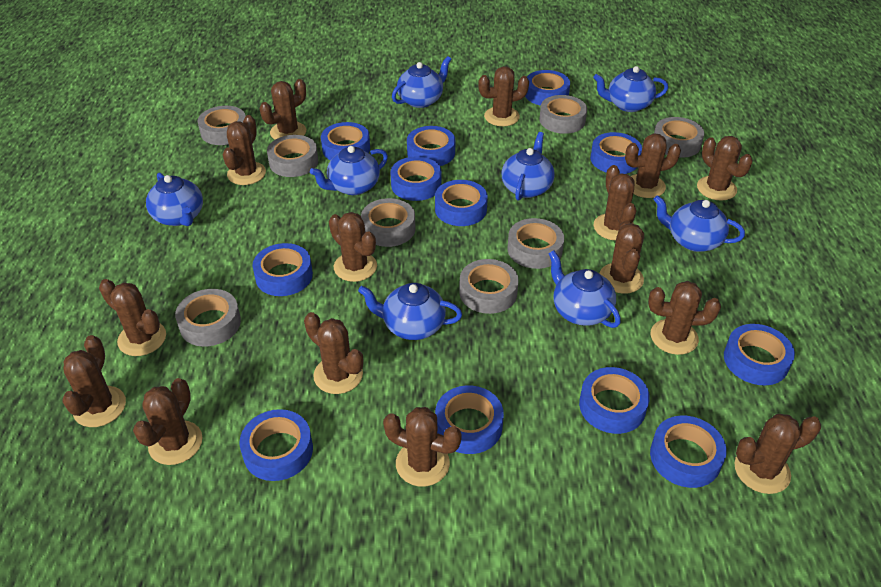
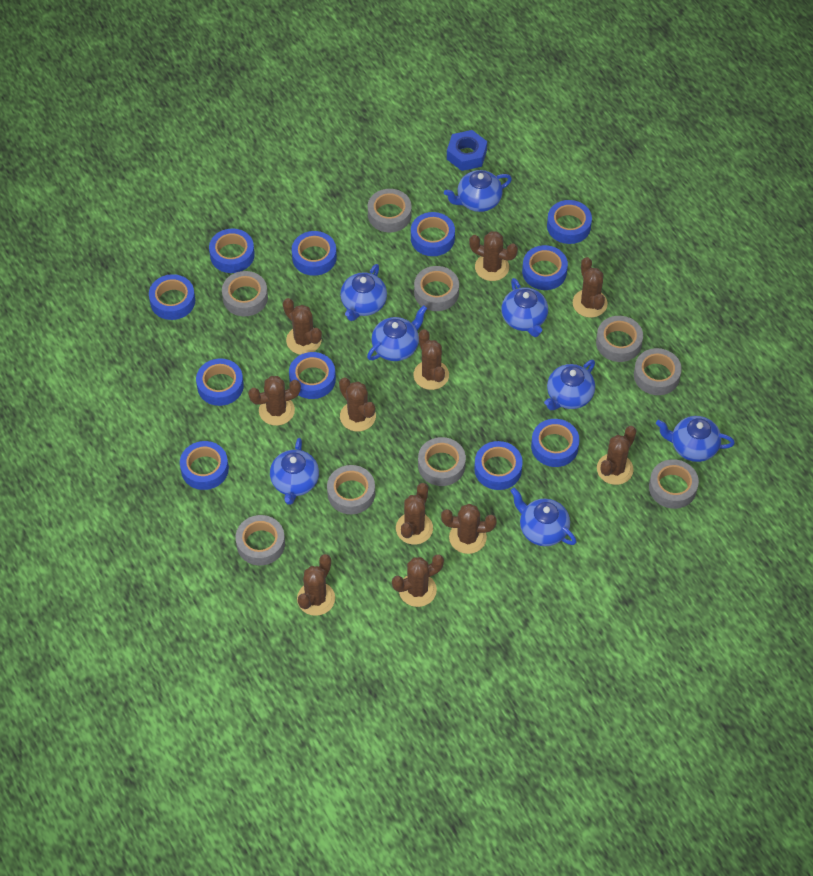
blue nut: none = 0 -> [447,130,487,171] = 1
blue tape: [239,409,313,481] [253,243,313,296] [321,122,370,160] [390,156,442,201] [407,126,455,166] [435,180,488,226] [435,385,504,454] [525,70,570,106] [579,367,650,434] [590,132,642,174] [650,416,727,488] [724,324,795,386] = 12 -> [149,274,195,320] [180,441,229,490] [196,358,244,406] [209,229,255,273] [289,352,336,399] [292,231,337,276] [411,212,455,256] [474,441,523,490] [522,245,568,290] [531,419,580,467] [547,200,592,244] = 11
brown cactus: [62,335,126,427] [99,279,166,356] [133,378,202,465] [223,115,266,185] [260,79,306,140] [304,312,363,394] [329,212,377,282] [383,407,462,487] [478,66,529,126] [594,165,636,241] [600,221,644,294] [625,134,681,198] [648,281,721,355] [697,136,753,201] [734,414,821,494] = 15 -> [248,376,301,426] [283,298,322,355] [297,554,335,616] [339,377,376,432] [392,554,444,607] [396,483,433,545] [414,329,449,390] [441,504,497,554] [469,231,518,281] [573,257,608,318] [597,426,637,485] = 11
grey tape: [175,289,241,346] [198,106,245,145] [267,135,318,177] [361,198,416,247] [459,259,519,314] [508,218,564,269] [539,95,587,134] [654,117,704,158] = 8 -> [222,271,268,316] [236,515,285,565] [327,465,375,514] [368,189,412,232] [414,266,459,311] [418,437,466,486] [596,316,643,362] [634,348,682,395] [649,459,699,509] = 9

